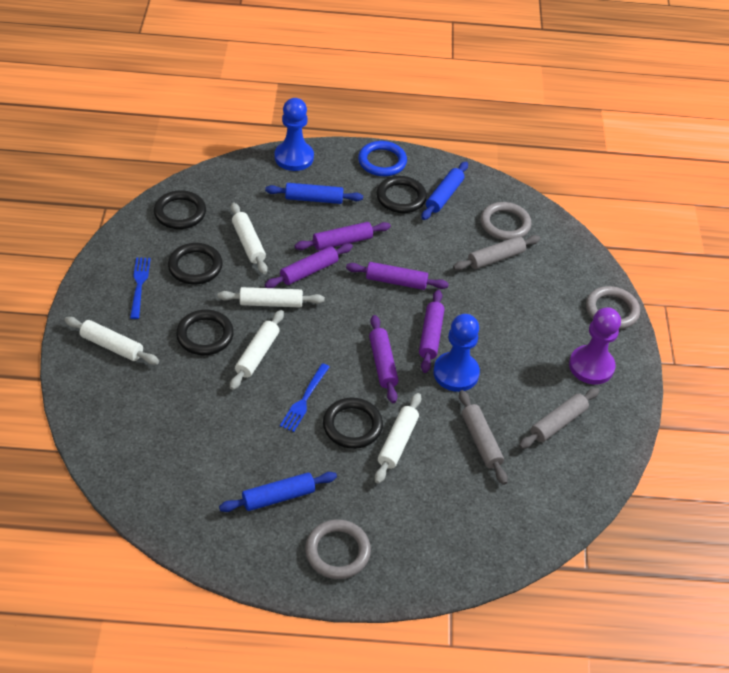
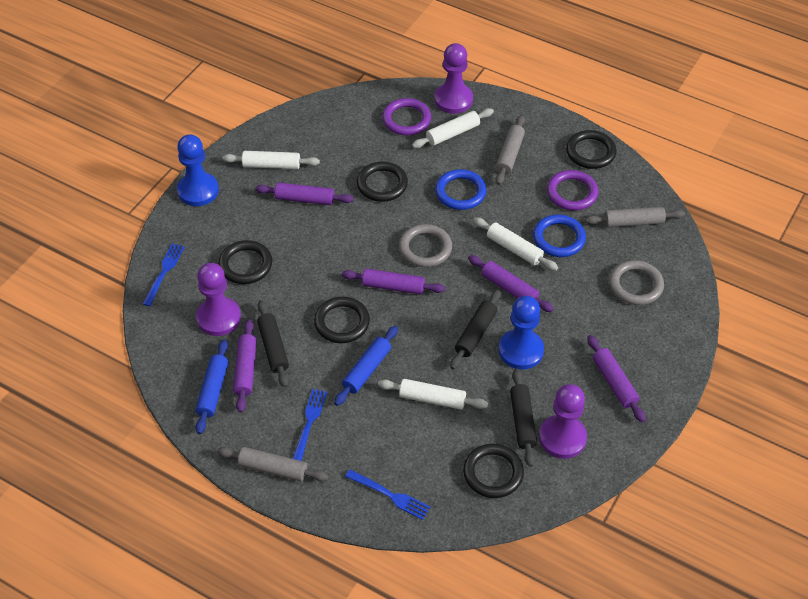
black rolling pin: none = 0 -> [257,300,289,388] [450,289,501,370] [510,368,537,467] = 3
blue fork: [130,257,151,319] [280,363,329,432] = 2 -> [143,243,185,306] [293,389,327,461] [345,470,430,520] = 3
blue ring: [358,141,407,176] = 1 -> [435,169,487,210] [533,215,586,257] = 2
blue rolling pin: [219,472,337,512] [265,183,363,204] [421,162,468,220] = 3 -> [195,339,228,434] [334,326,398,406] = 2
grey ring: [305,519,371,579] [480,202,531,240] [586,286,640,329] = 3 -> [399,224,452,267] [609,260,664,305] = 2
purple pawn: [569,307,621,384] = 1 -> [196,263,241,336] [434,43,473,114] [539,384,587,459] = 3
purple ring: none = 0 -> [382,98,431,135] [547,170,598,211] = 2
white rolling pin: [64,317,159,365] [218,287,325,307] [230,310,284,390] [231,203,268,274] [375,393,421,484] = 5 -> [222,151,320,169] [378,379,488,410] [412,108,494,148] [473,217,558,271] = 4

